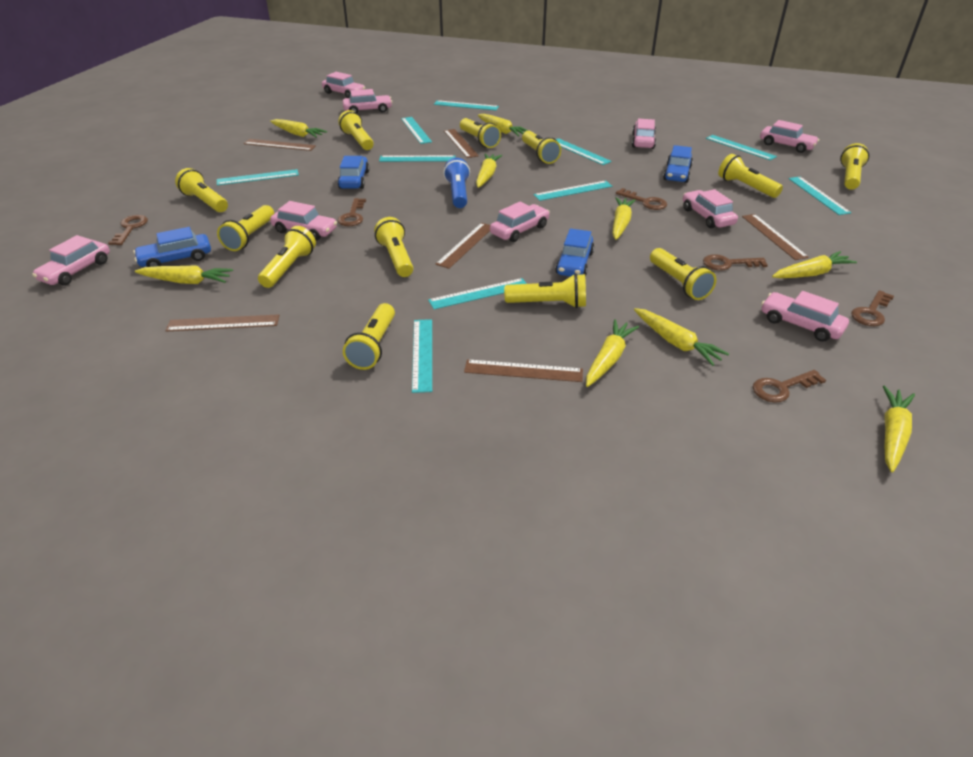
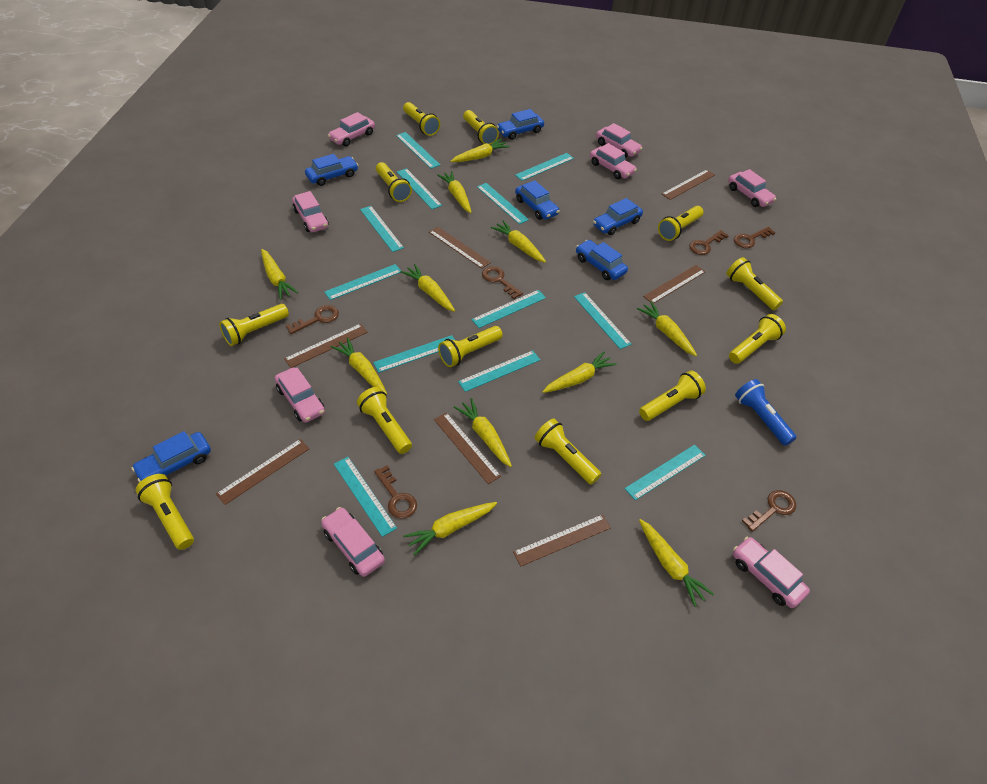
blue car: [133,227,211,267] [338,156,370,189] [555,229,594,276] [663,145,693,183] = 4 -> [131,431,211,483] [305,154,358,186] [497,109,544,140] [515,180,560,220] [576,240,628,280] [593,198,643,235] = 6
brown ruler: [165,314,280,332] [244,139,316,151] [435,223,490,269] [444,129,479,158] [464,359,583,382] [742,214,809,260] = 6 -> [216,439,310,505] [284,324,368,368] [429,226,491,269] [434,412,501,484] [513,514,611,566] [643,265,705,304] [662,170,715,200] = 7
pink car: [32,235,110,286] [270,201,337,241] [322,72,365,98] [343,89,392,113] [490,202,550,242] [632,118,656,149] [683,189,738,228] [760,120,819,153] [761,291,849,342] = 9 -> [275,367,325,423] [292,191,329,232] [321,507,385,577] [328,112,375,146] [590,143,637,179] [596,123,642,158] [728,169,776,207] [733,537,810,608] = 8
turquoise ruler: [217,169,299,185] [379,155,455,162] [401,117,432,144] [412,319,432,393] [428,278,527,309] [434,100,499,110] [534,180,612,201] [556,138,612,165] [706,135,777,160] [789,177,851,215] = 10 -> [324,264,401,300] [334,457,397,537] [360,206,404,252] [373,335,455,373] [396,132,440,169] [397,168,442,209] [458,350,540,392] [472,290,546,328] [477,183,529,224] [515,153,574,181] [574,292,631,349] [625,445,706,500] = 12
yellow carrot: [135,266,233,284] [270,119,327,138] [476,154,502,188] [478,114,529,137] [586,319,639,387] [612,197,636,240] [634,308,729,366] [772,251,857,278] [883,386,915,472] = 9 -> [261,249,298,300] [331,337,387,395] [400,264,455,312] [404,502,497,555] [437,171,472,213] [450,139,510,162] [454,398,512,467] [491,220,546,263] [542,351,617,393] [637,301,697,356] [639,519,714,607] = 11

